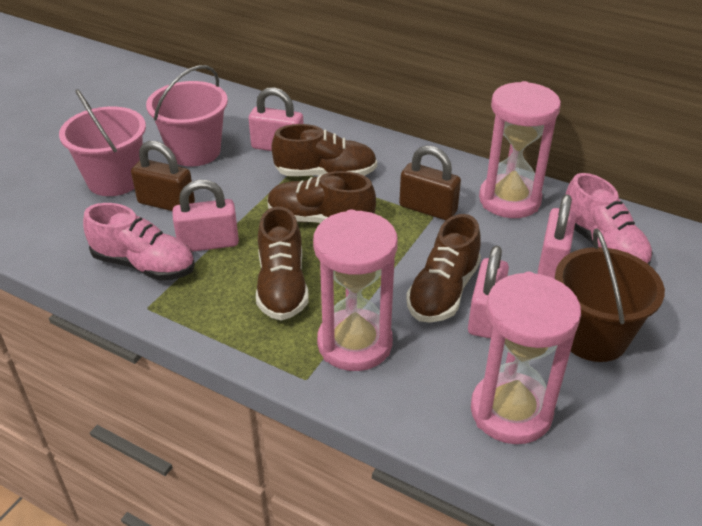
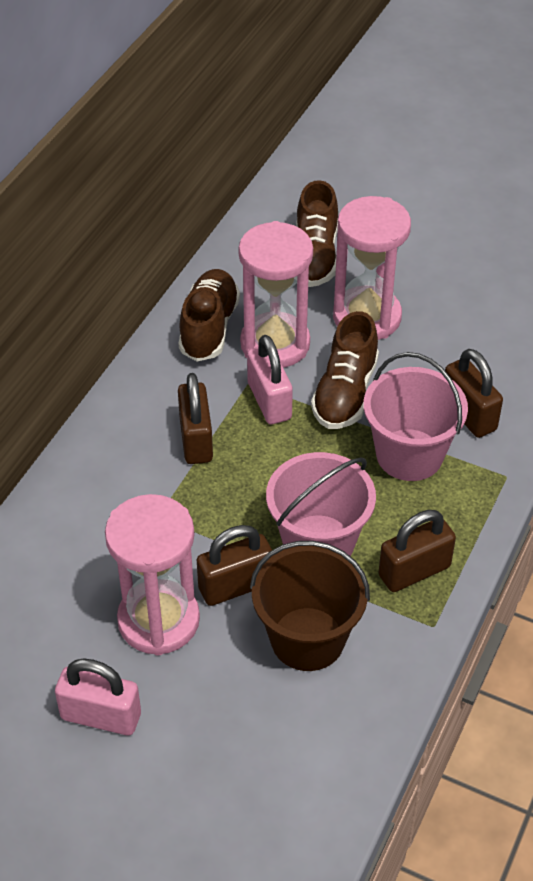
brown padlock: [131,141,195,211] [399,146,461,220] = 2 -> [178,373,213,464] [197,525,272,606] [378,510,456,592] [445,349,503,438] = 4
brown shoe: [256,206,309,320] [268,171,376,223] [271,124,377,176] [406,214,481,322] = 4 -> [178,269,240,361] [296,180,338,287] [311,311,379,429] = 3
pink padlock: [172,180,239,252] [249,87,303,151] [468,246,509,338] [538,194,576,279] = 4 -> [55,659,141,736] [247,335,293,424] = 2
pink shoe: [83,203,195,281] [565,173,653,265] = 2 -> none = 0

